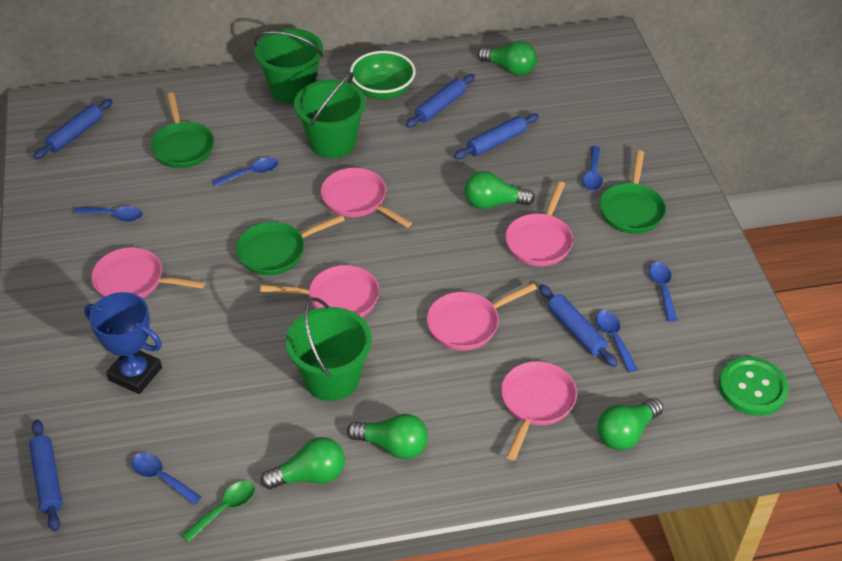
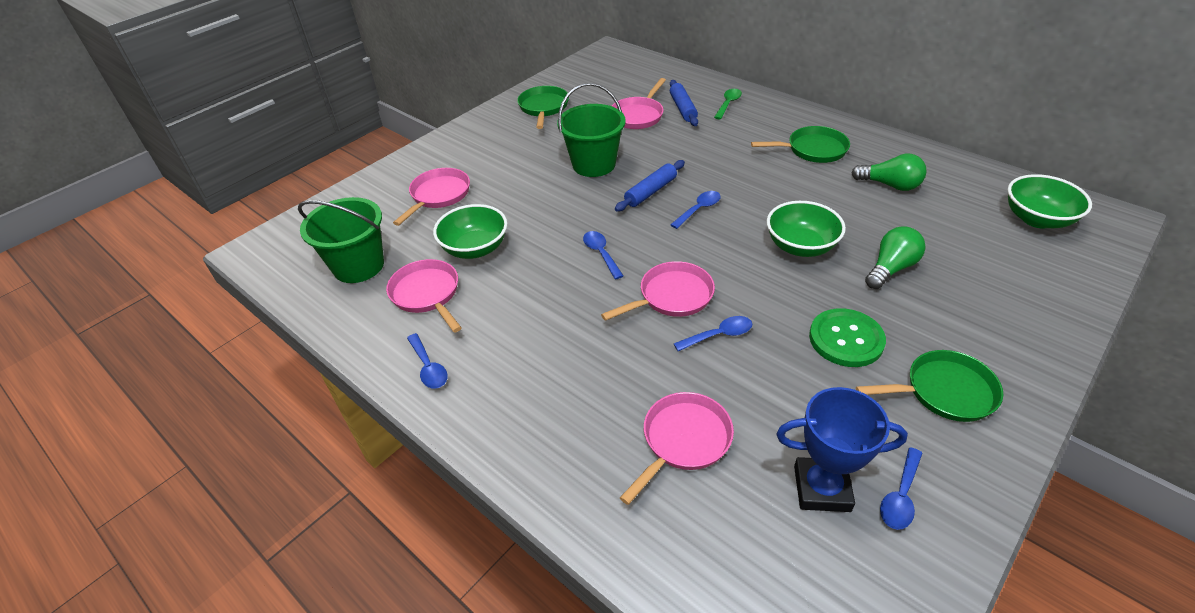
blue rolling pin: [29,420,63,531] [33,99,113,159] [406,74,475,128] [454,113,539,159] [539,284,618,367] = 5 -> [615,160,685,212] [670,80,698,126] = 2
blue spoon: [73,206,143,222] [131,453,201,505] [212,157,278,187] [582,146,603,191] [596,310,638,372] [649,262,677,321] = 6 -> [407,333,448,389] [583,231,623,279] [670,191,721,229] [674,316,752,351] [880,447,922,530] = 5
green bowl: [350,51,416,100] = 1 -> [433,204,507,259] [767,201,846,257] [1008,174,1092,229] = 3
green bucket: [254,28,323,104] [286,297,372,401] [294,72,366,158] = 3 -> [298,197,384,283] [557,83,626,177] = 2
green light bulb: [261,437,345,489] [347,414,428,459] [465,171,535,209] [477,41,537,76] [597,398,664,450] = 5 -> [851,154,927,191] [865,226,926,289] = 2
pink pan: [91,247,205,298] [260,265,380,317] [321,168,412,228] [427,283,537,350] [501,361,577,461] [505,181,573,266] = 6 -> [386,259,462,333] [393,168,470,226] [601,261,715,321] [612,78,666,129] [620,392,734,505] = 5

